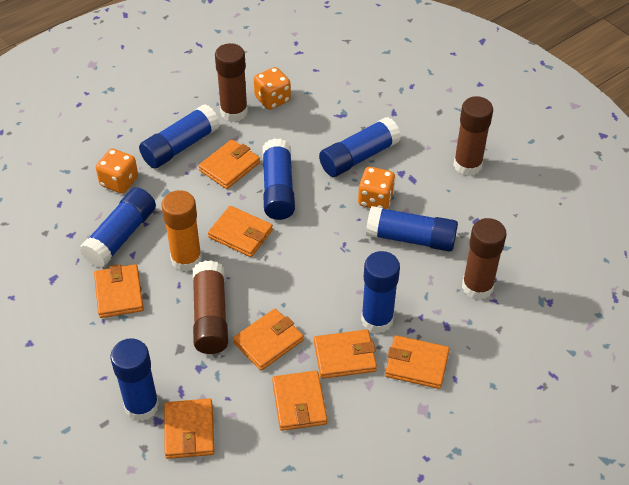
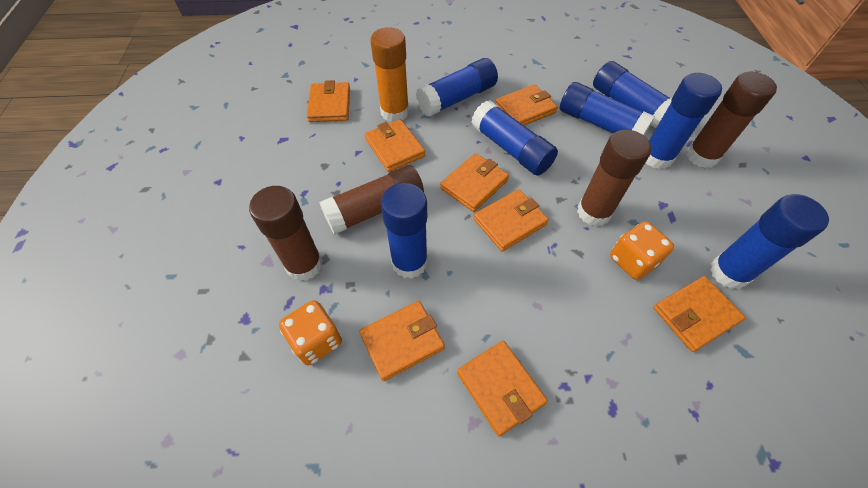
orange dice: [96,149,138,194] [254,67,291,110] [358,167,395,209] = 3 -> [279,300,342,366] [610,221,674,280] = 2

